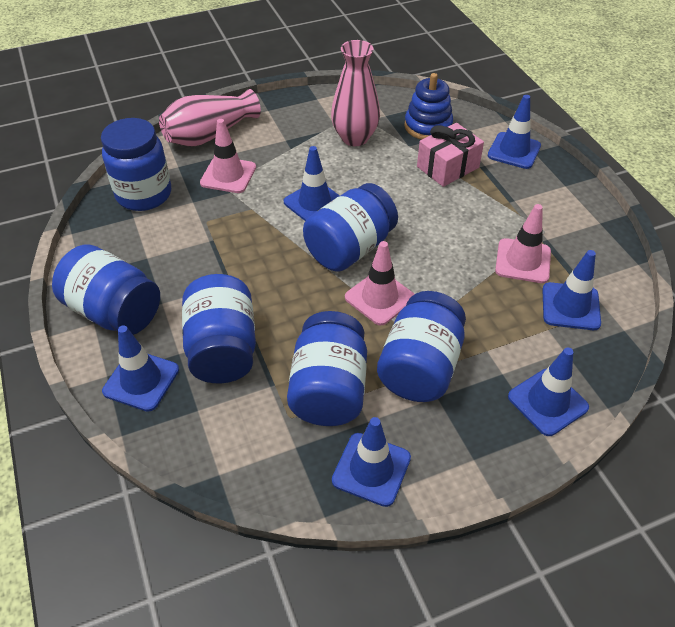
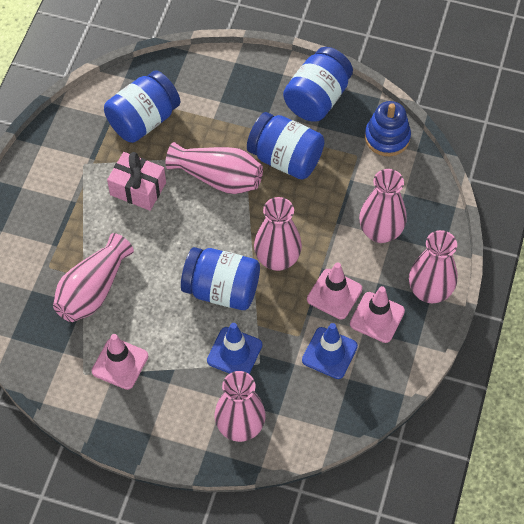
blue jar: [52,245,160,335] [101,118,171,211] [182,274,256,383] [287,311,367,426] [303,183,398,272] [377,291,466,402] = 6 -> [104,71,180,143] [181,247,260,310] [247,112,324,179] [283,47,353,122] = 4
blue traffic cone: [102,325,179,412] [284,146,340,221] [332,417,411,507] [488,95,541,169] [508,347,589,436] [542,250,601,330] = 6 -> [207,323,262,374] [302,323,358,379] = 2
pink vase: [159,89,261,147] [331,40,380,146] = 2 -> [53,233,134,322] [166,142,263,194] [214,371,266,442] [254,197,302,271] [359,169,407,243] [409,230,458,303] = 6

